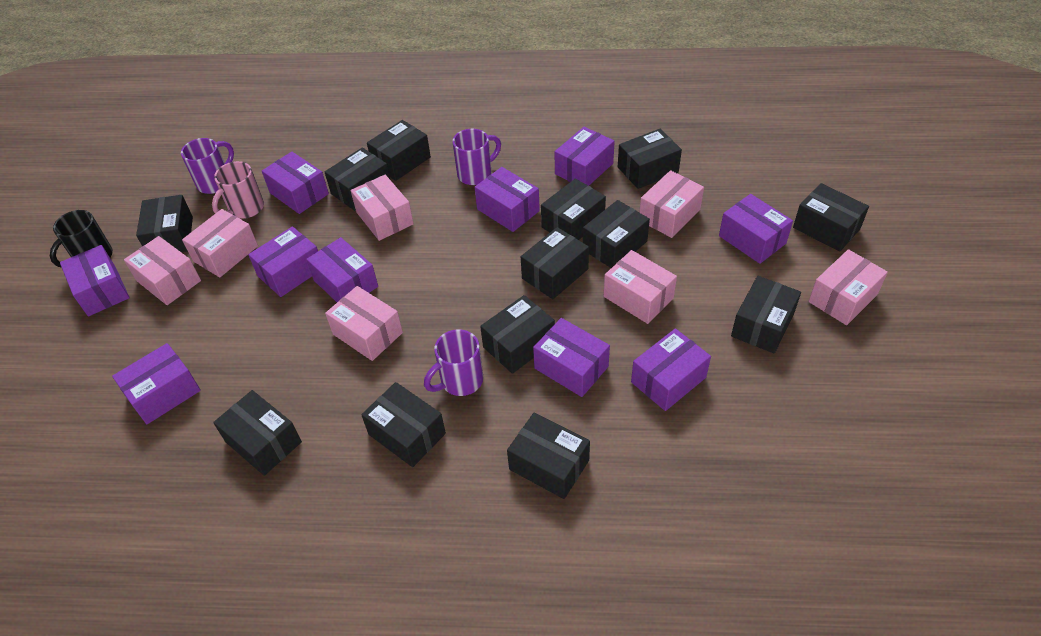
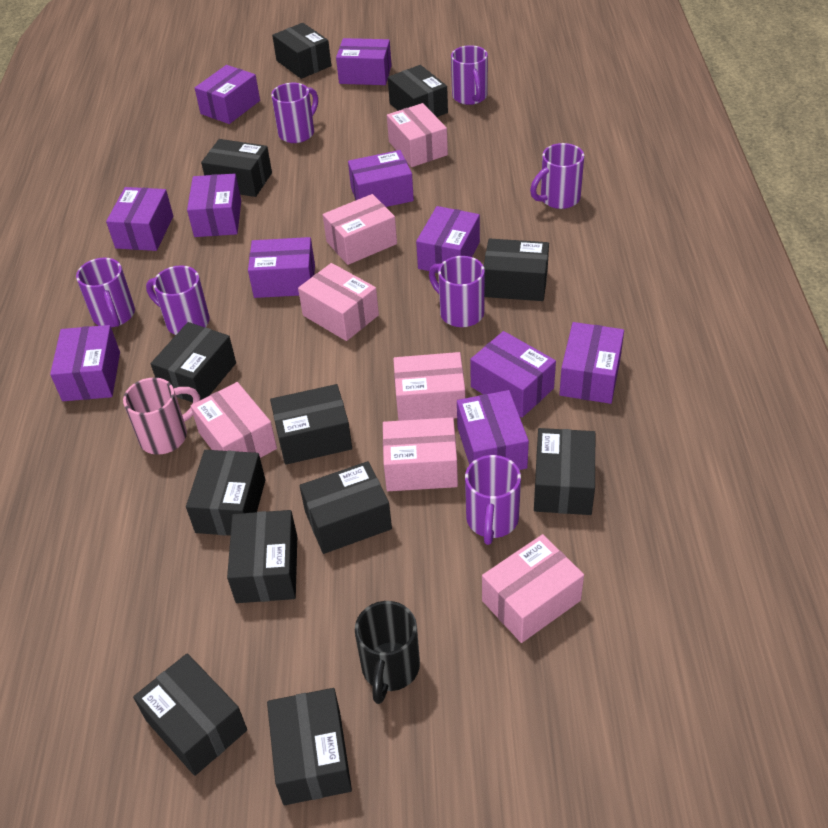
black box: [136,195,193,252] [213,390,302,476] [325,147,390,211] [361,382,446,467] [367,120,431,181] [480,295,555,374] [507,412,590,499] [521,227,589,299] [541,178,606,240] [583,200,650,268] [618,129,682,189] [731,276,801,353] [793,183,869,252] = 13 -> [133,653,247,776] [151,322,236,403] [186,450,265,536] [201,139,272,197] [227,510,297,603] [267,688,352,805] [270,384,352,465] [272,23,331,79] [300,461,392,554] [388,65,448,117] [484,238,549,301] [534,428,595,515] = 12
purple box: [60,245,130,316] [112,343,201,424] [248,226,318,297] [262,152,329,214] [306,237,378,302] [475,167,540,232] [533,318,610,397] [554,127,615,186] [631,328,711,411] [719,194,793,264] = 10 -> [50,325,120,401] [106,187,173,251] [187,174,241,237] [195,65,260,124] [248,237,315,298] [336,38,392,85] [348,150,414,207] [416,206,480,273] [457,390,529,470] [470,331,556,418] [559,322,624,404] = 11
purple mug: [181,138,234,194] [424,329,483,396] [453,129,501,185] = 3 -> [76,258,135,327] [146,265,210,335] [271,83,318,143] [429,256,485,327] [451,45,488,105] [465,455,521,545] [530,143,584,209] = 7

